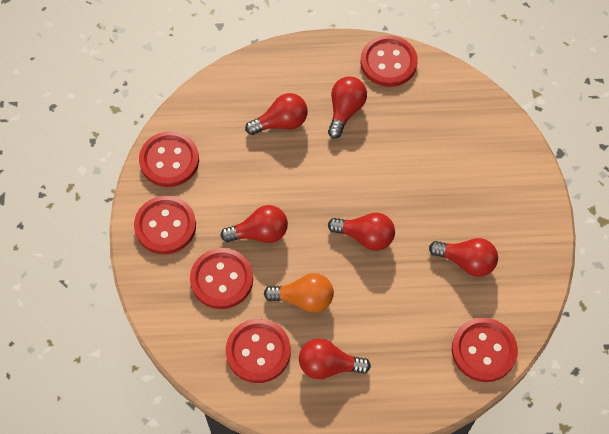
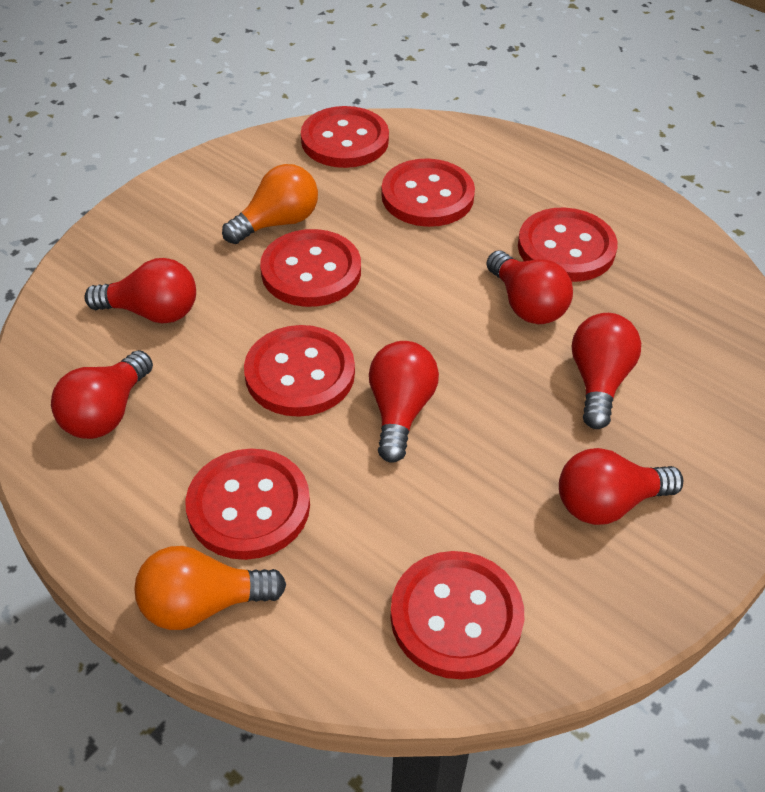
orange light bulb: [264,273,334,313] = 1 -> [134,546,286,630] [222,164,318,244] = 2
red button: [134,196,196,254] [139,131,199,187] [190,248,253,309] [226,319,291,383] [360,35,418,87] [452,318,518,382] = 6 -> [185,449,310,560] [244,325,355,417] [260,229,361,307] [301,106,389,168] [381,159,475,227] [390,551,524,679] [518,208,617,282] = 7

